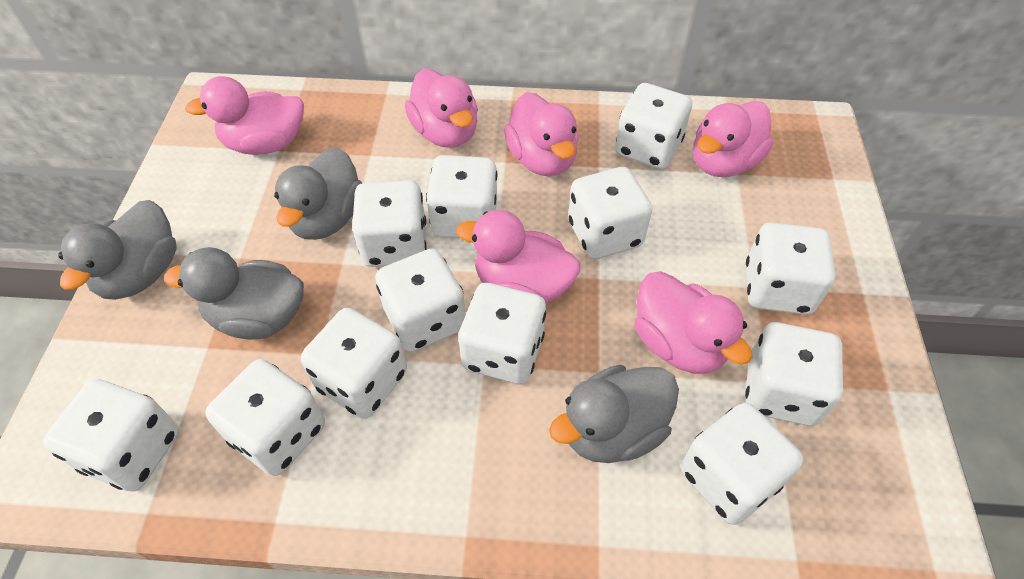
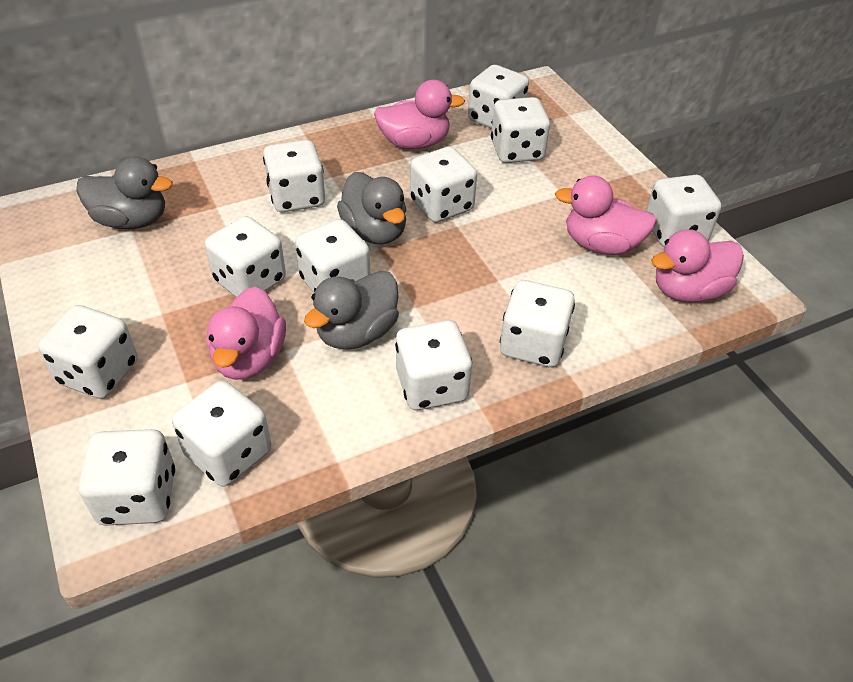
grey duck: [58,200,177,300] [164,247,304,340] [274,147,362,240] [549,365,679,463] = 4 -> [76,157,173,229] [304,271,399,350] [337,172,406,244] = 3
pink duck: [185,76,304,155] [405,69,478,148] [456,210,580,303] [504,92,579,176] [634,271,752,374] [693,101,774,177] = 6 -> [207,287,286,380] [374,80,465,149] [555,175,657,255] [651,229,744,302] = 4

